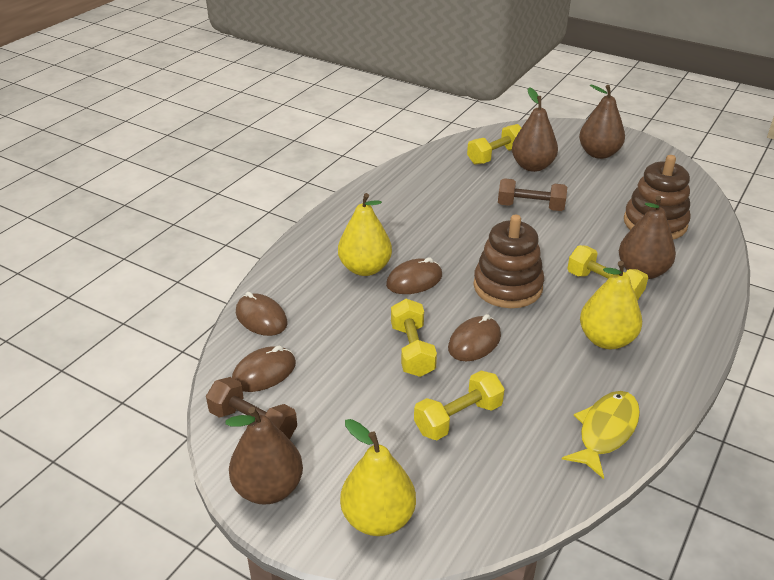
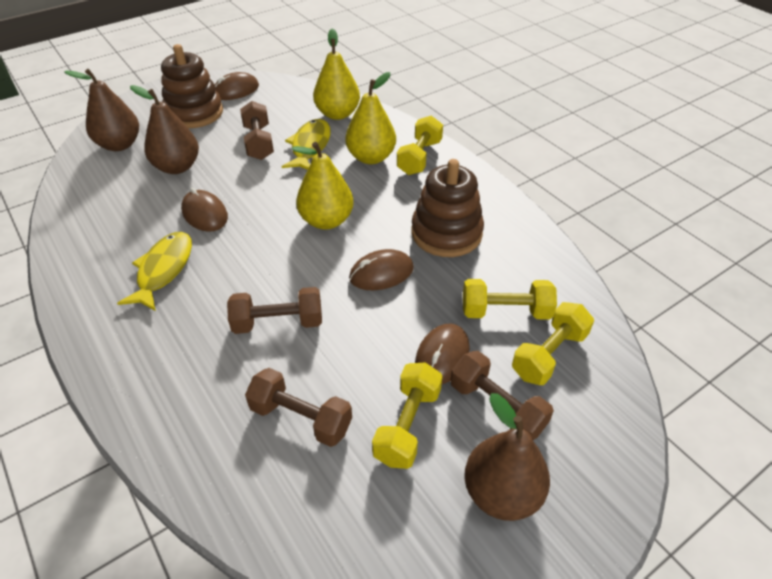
brown dumbbell: [206,377,297,440] [498,178,567,211] = 2 -> [227,287,322,334] [240,101,274,160] [245,368,352,447] [450,351,554,440] = 4
brown pear: [226,407,303,505] [512,87,558,172] [579,85,625,159] [619,196,676,279] = 4 -> [64,69,139,151] [130,85,199,174] [464,393,550,521] = 3
yellow fish: [562,391,640,479] = 1 -> [117,232,192,311] [282,119,331,170] = 2

